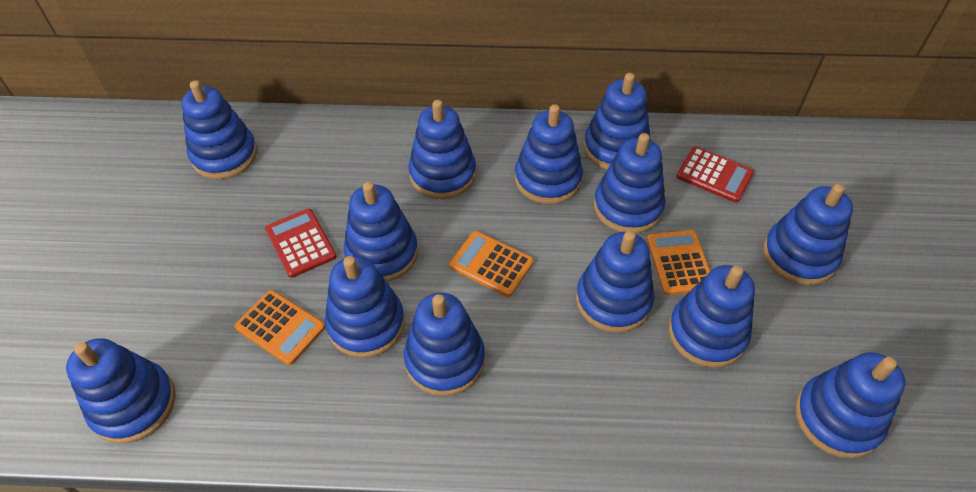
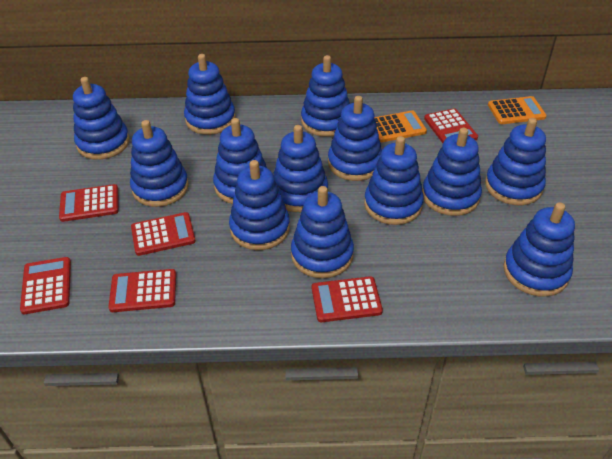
orange calculator: [234,290,325,365] [449,231,534,297] [647,230,710,295] = 3 -> [374,110,427,142] [488,96,547,124] = 2
red calculator: [265,209,336,278] [676,147,754,203] = 2 -> [20,257,71,314] [59,184,118,222] [108,269,176,312] [131,212,196,256] [312,276,383,322] [424,108,478,143] = 6

